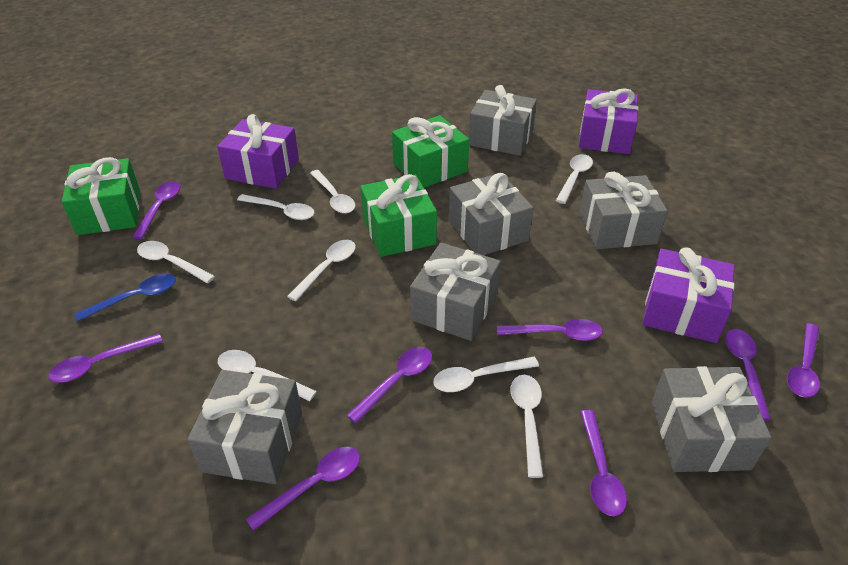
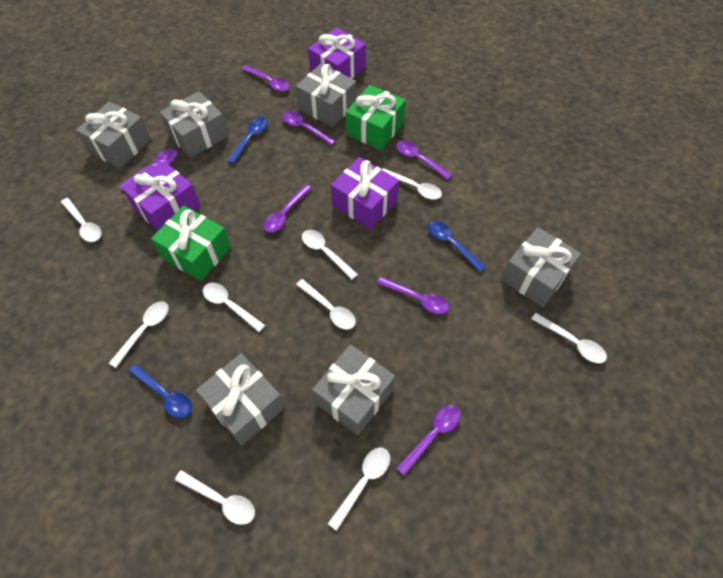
blue spoon: [74,274,176,322] = 1 -> [128,364,192,418] [227,117,268,164] [428,221,485,272] = 3
green gift: [62,157,140,235] [360,174,437,257] [392,115,469,188] = 3 -> [151,206,231,281] [346,85,406,150] = 2
purple spoon: [49,334,163,382] [133,181,180,239] [246,447,360,531] [347,347,432,423] [497,319,603,341] [580,410,627,516] [725,329,771,421] [787,323,820,398] = 8 -> [119,149,178,190] [241,65,290,91] [263,185,311,232] [282,111,335,145] [377,277,449,314] [396,141,452,180] [396,405,460,476] = 7
white spoon: [137,241,215,283] [218,350,317,402] [237,194,314,220] [287,240,356,301] [310,170,355,214] [433,357,539,392] [510,375,543,478] [556,154,593,204] = 8 -> [61,198,102,242] [109,301,169,368] [175,470,255,525] [203,283,265,332] [296,279,356,330] [302,230,358,280] [328,448,390,531] [382,168,442,200] [531,313,607,363] = 9

